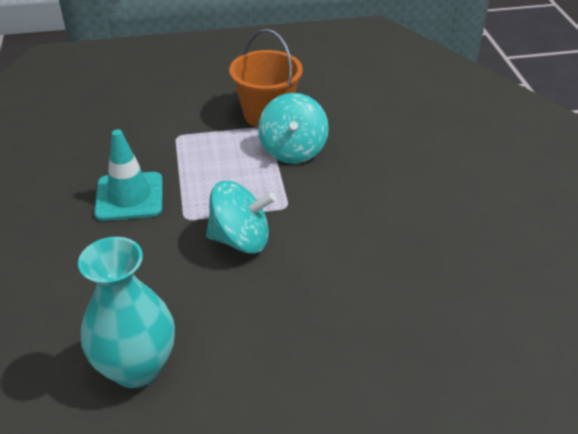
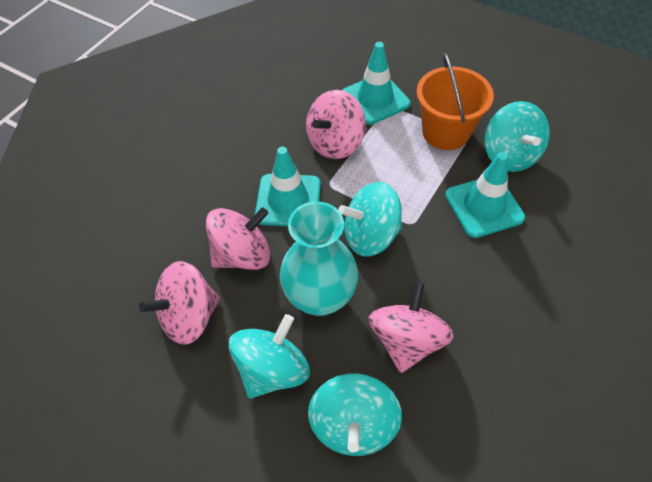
pink spinning top: none = 0 -> [139,261,220,345] [205,207,270,270] [306,90,366,159] [368,281,454,373] = 4
turquoise spinning top: [206,181,276,254] [258,93,329,164] = 2 -> [229,314,310,398] [308,373,402,456] [338,182,402,257] [484,101,550,172] = 4
turquoise traffic cone: [94,129,163,221] = 1 -> [255,147,321,226] [342,42,411,125] [445,152,525,238] = 3

